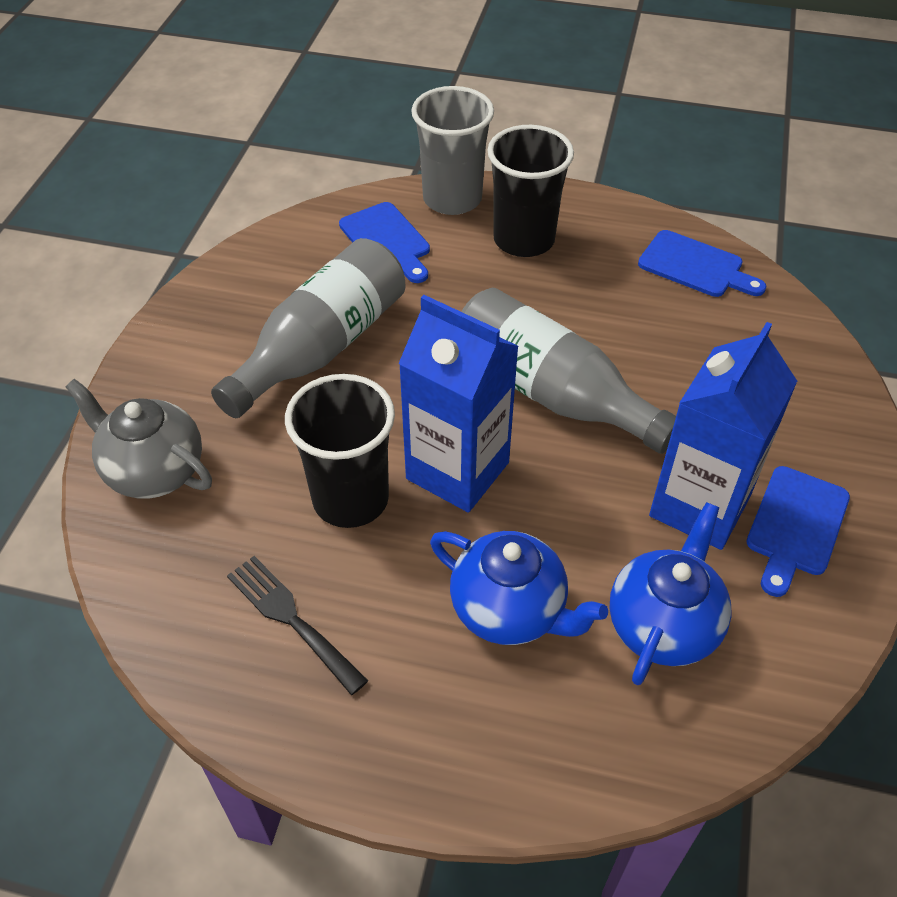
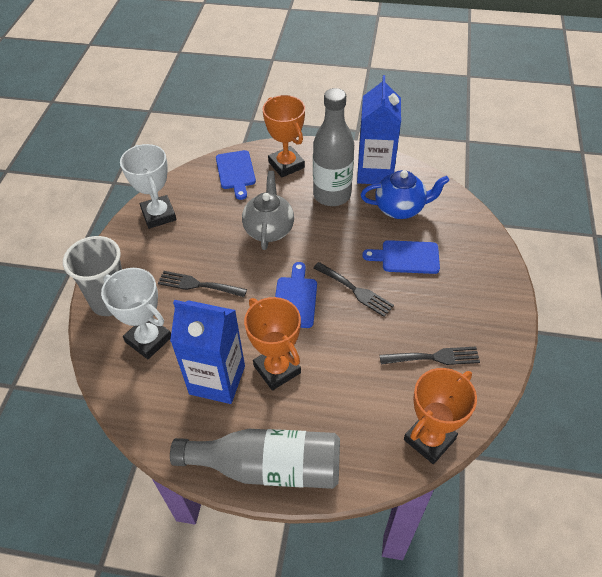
black cup: [285,374,395,528] [487,125,574,257] = 2 -> none = 0
black fork: [227,556,368,695] = 1 -> [158,271,247,297] [314,262,394,317] [380,347,480,365] = 3
blue teapot: [430,531,608,645] [610,502,732,685] = 2 -> [361,170,449,219] = 1
orange trophy: none = 0 -> [244,297,301,390] [263,95,305,177] [404,368,477,464] = 3
white trophy: none = 0 -> [101,268,171,359] [120,144,176,229] = 2

